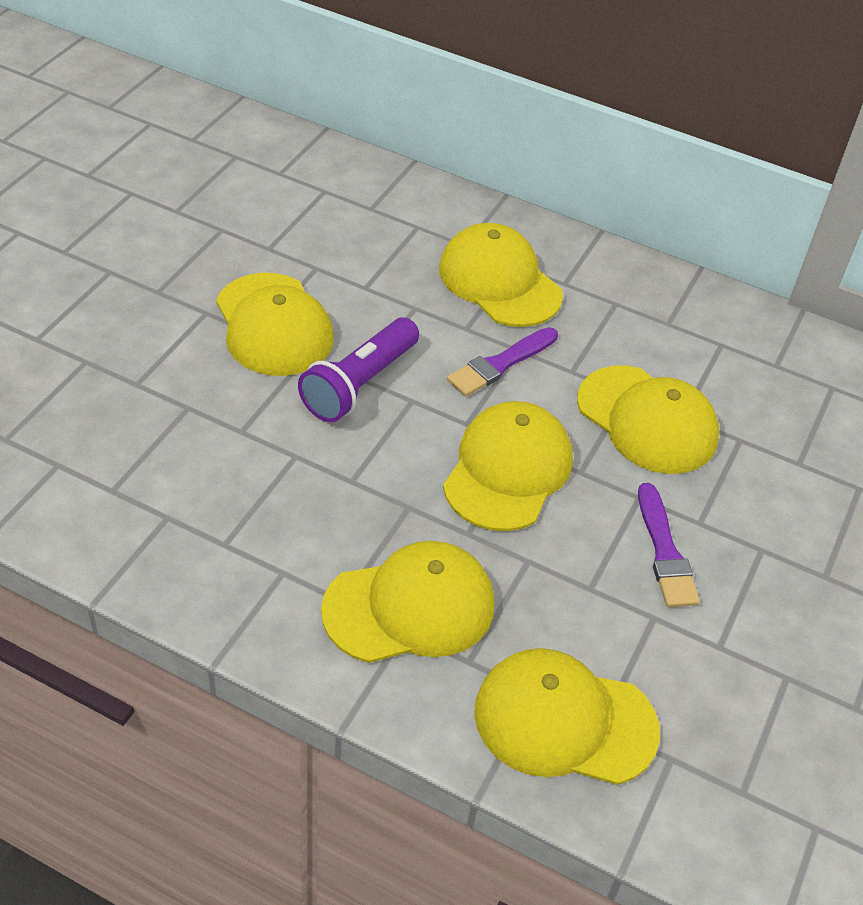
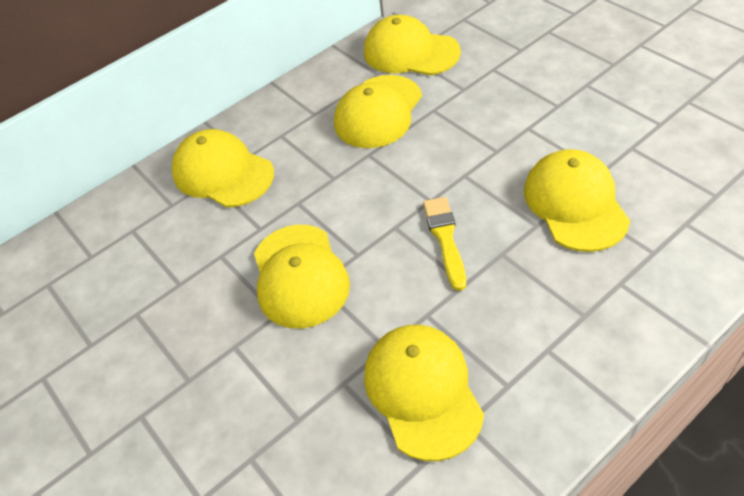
purple brush: [447,327,558,396] [638,483,700,607] = 2 -> none = 0
purple flashlight: [298,318,419,422] = 1 -> none = 0
yellow brush: none = 0 -> [423,197,466,291] = 1

